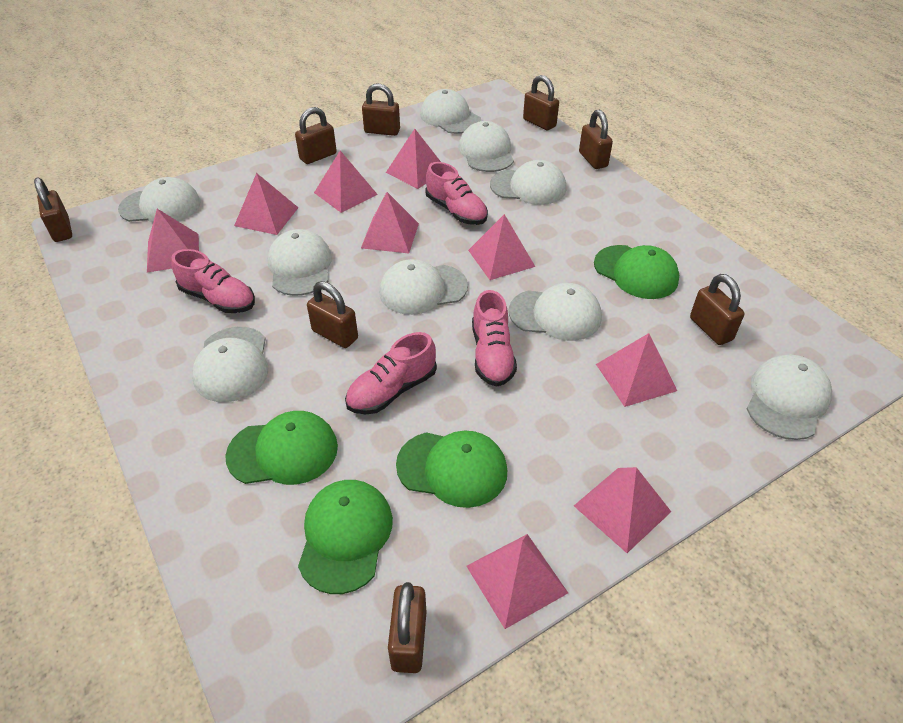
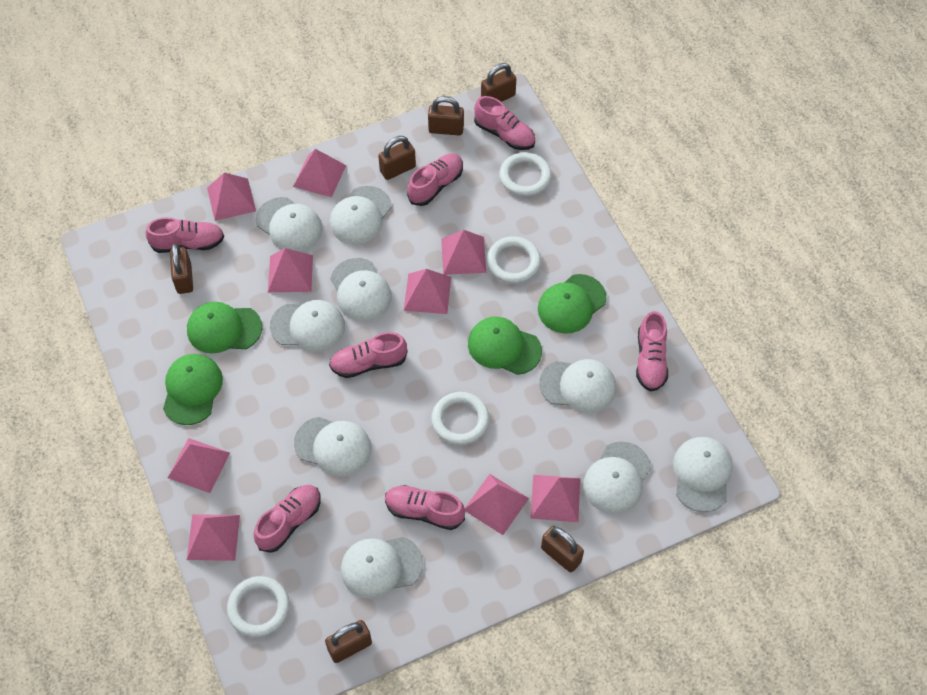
brown padlock: [34,178,72,242] [295,107,337,164] [307,281,358,348] [362,83,400,136] [388,582,426,673] [523,75,559,131] [579,110,613,169] [690,274,745,345] = 8 -> [170,244,193,294] [325,620,372,663] [378,136,416,180] [428,96,464,135] [481,63,516,102] [541,526,584,572] = 6
pink shoe: [171,249,255,313] [345,332,437,414] [425,162,488,225] [472,290,517,387] = 4 -> [146,217,224,253] [253,485,321,553] [329,332,408,378] [385,485,465,530] [407,154,463,206] [474,96,535,150] [636,311,668,391] = 7
white ring: none = 0 -> [227,576,290,637] [431,392,490,445] [487,236,541,284] [499,152,552,197] = 4

